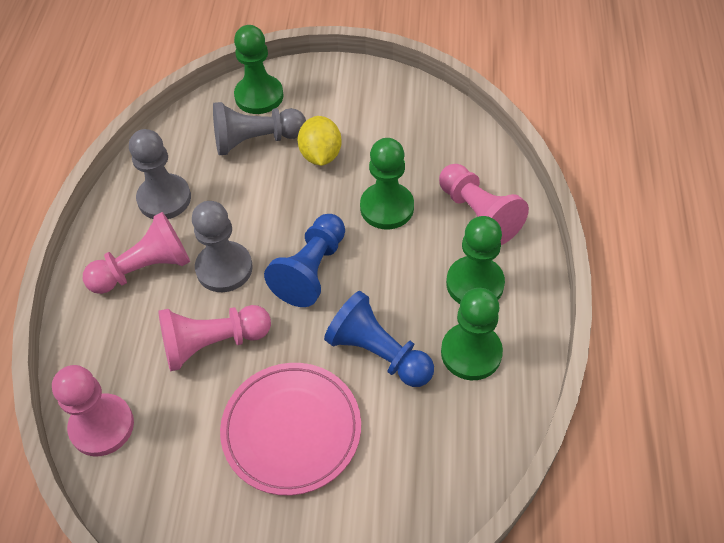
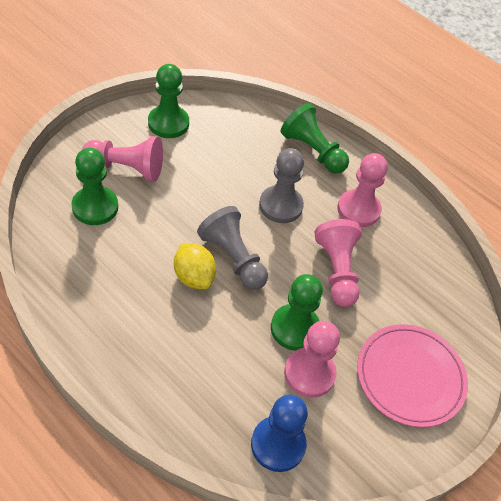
blue pawn: [264,214,345,307] [324,291,434,387] = 2 -> [251,394,308,472] = 1
grey pawn: [129,129,191,219] [192,201,253,292] [213,102,306,155] = 3 -> [197,206,268,290] [259,148,304,223] = 2

